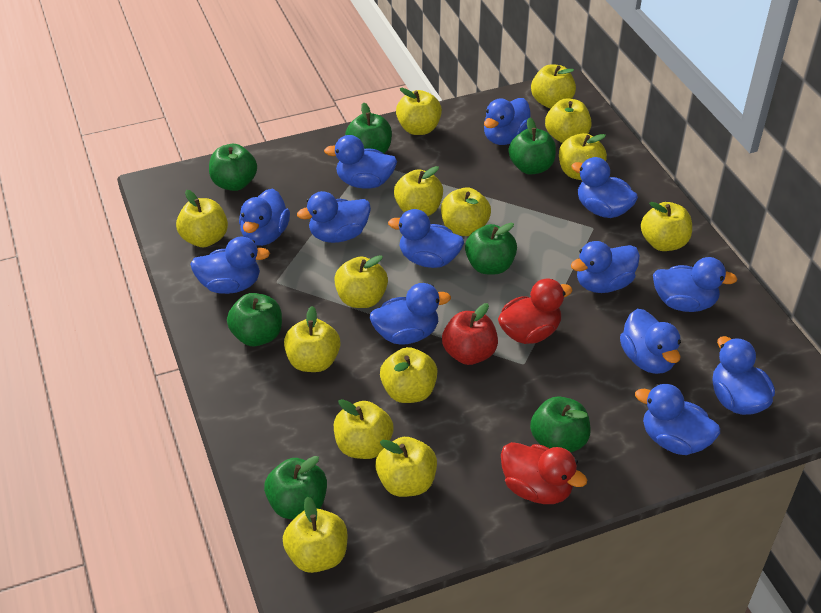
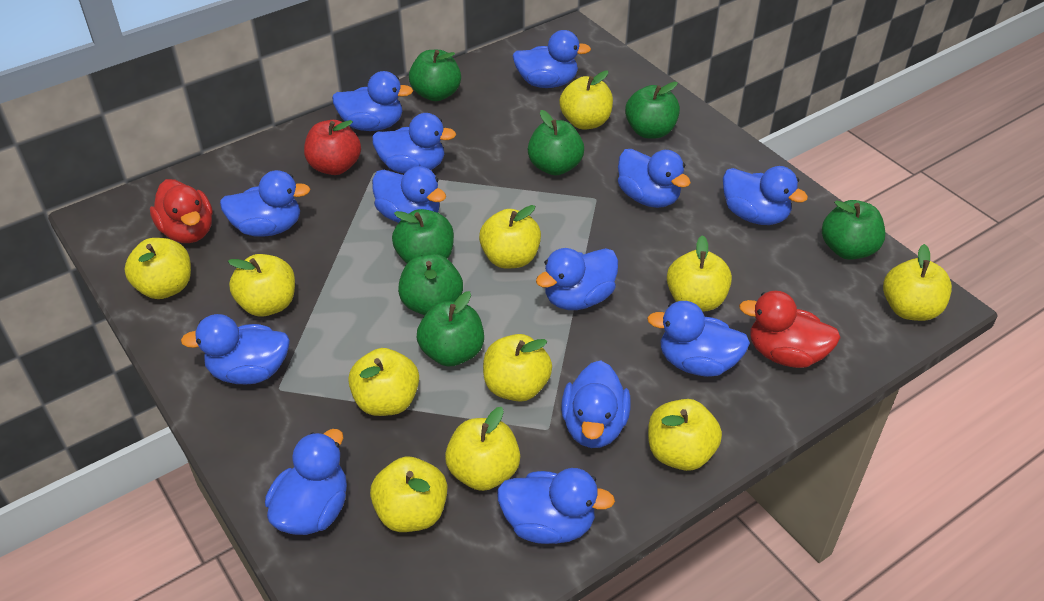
yellow apple: [176,190,228,247] [283,496,347,573] [284,306,340,372] [334,255,388,308] [334,399,393,459] [375,437,437,497] [380,347,438,403] [394,166,443,216] [396,88,442,135] [441,187,491,236] [531,64,576,108] [545,98,592,143] [559,133,607,180] [641,202,692,251] = 14 -> [124,238,191,299] [228,254,295,317] [348,348,419,416] [370,457,447,532] [445,407,520,491] [479,205,541,269] [483,334,552,402] [559,70,613,130] [648,399,722,471] [667,235,732,312] [883,244,952,321] = 11

